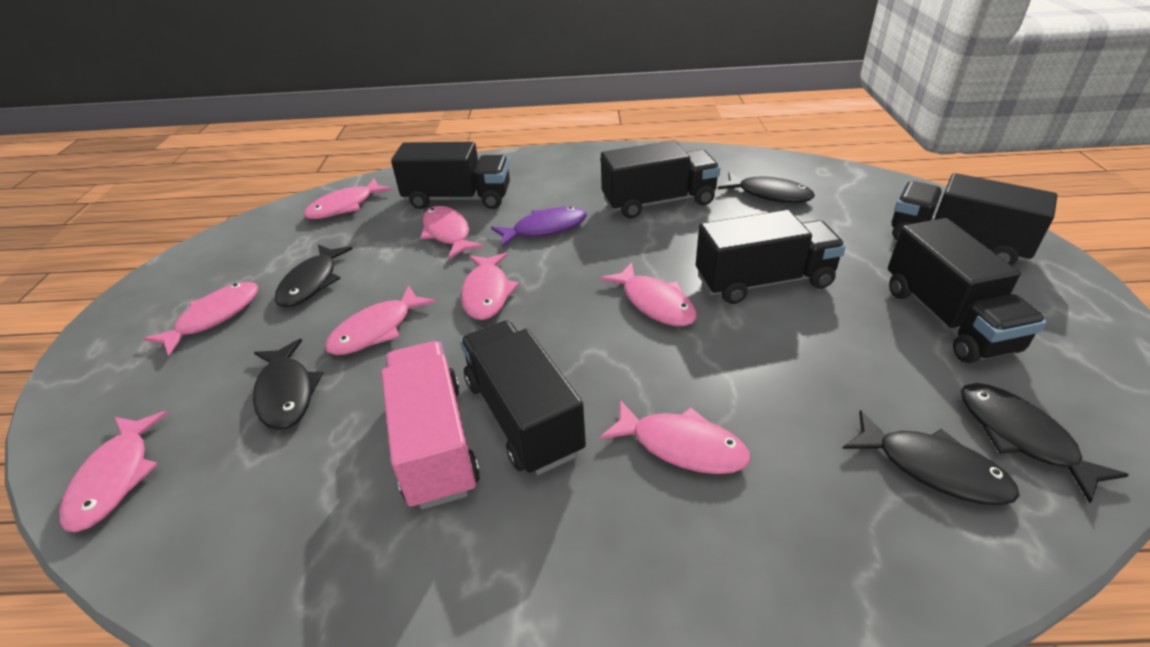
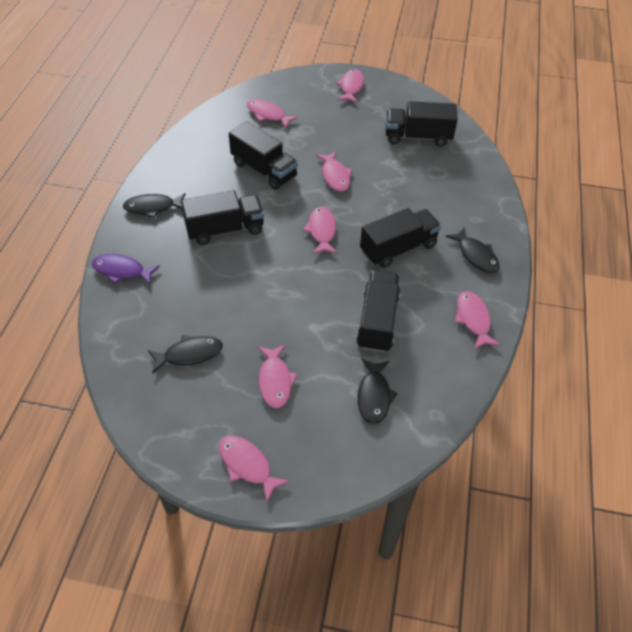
black fish: [253,339,323,430] [275,244,353,307] [718,172,815,203] [842,410,1020,505] [961,383,1129,503] = 5 -> [123,193,185,218] [148,335,223,373] [358,359,398,424] [446,227,500,273] = 4
black truck: [391,142,510,209] [460,320,586,475] [601,140,720,218] [696,210,846,304] [888,218,1047,363] [892,173,1058,266] = 6 -> [181,190,264,245] [229,121,298,190] [356,270,400,353] [360,208,441,268] [386,101,458,147] = 5
pink fish: [60,411,168,532] [144,282,258,355] [304,178,392,219] [325,285,436,355] [420,206,484,259] [461,253,519,320] [600,262,697,326] [600,400,751,474] = 8 -> [219,436,289,502] [247,99,298,128] [258,344,298,408] [303,206,337,254] [316,151,352,192] [336,69,364,103] [455,291,500,349] = 7
pink truck: [381,341,480,510] = 1 -> none = 0

